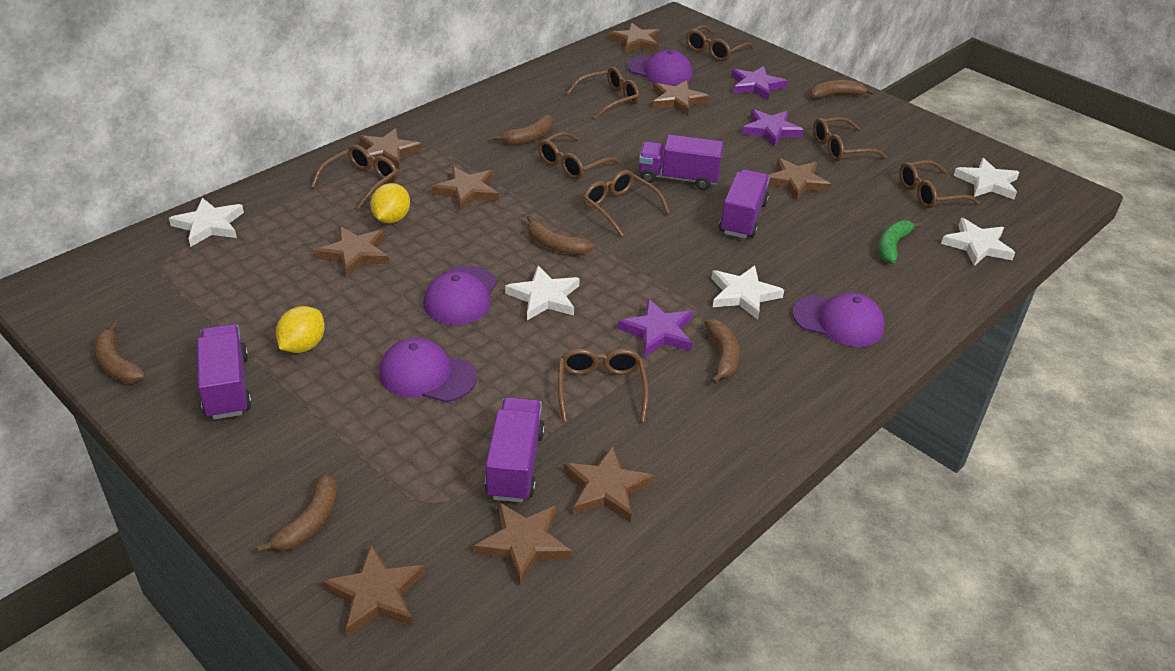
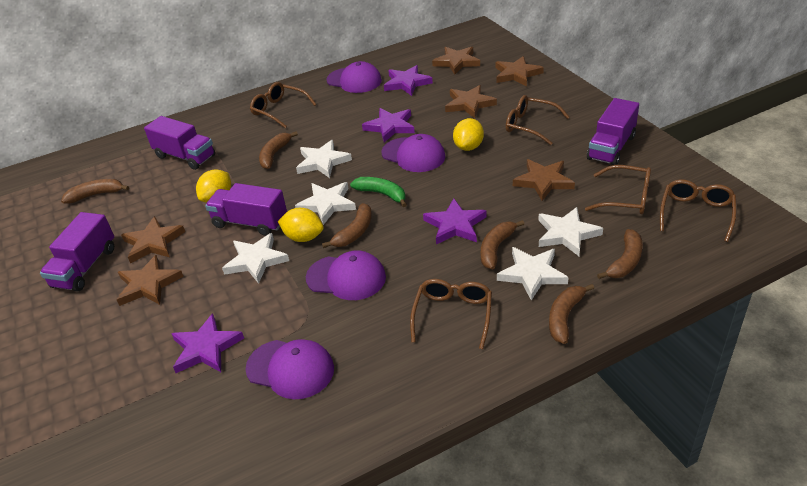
brown glasses: [311,145,398,210] [538,132,620,179] [558,349,649,422] [566,67,640,119] [583,170,670,237] [686,25,754,61] [813,117,887,161] [899,160,980,209] = 8 -> [250,82,316,128] [410,279,492,349] [506,95,570,145] [585,165,651,214] [660,179,737,242] = 5
brown star: [315,227,389,278] [322,544,425,637] [359,128,422,170] [432,166,499,211] [474,502,572,585] [564,446,654,523] [609,23,661,53] [653,80,709,116] [768,158,831,201] = 9 -> [116,255,184,306] [121,216,185,264] [432,47,480,75] [445,85,497,118] [496,56,544,86] [513,159,575,201] = 6
purple star: [617,299,693,357] [731,66,787,100] [742,109,804,147] = 3 -> [171,313,244,373] [362,108,415,142] [384,65,433,96] [423,199,487,244] = 4
yellow lemon: [276,306,325,353] [370,183,410,223] = 2 -> [196,169,231,203] [278,208,324,242] [453,118,484,151] = 3

